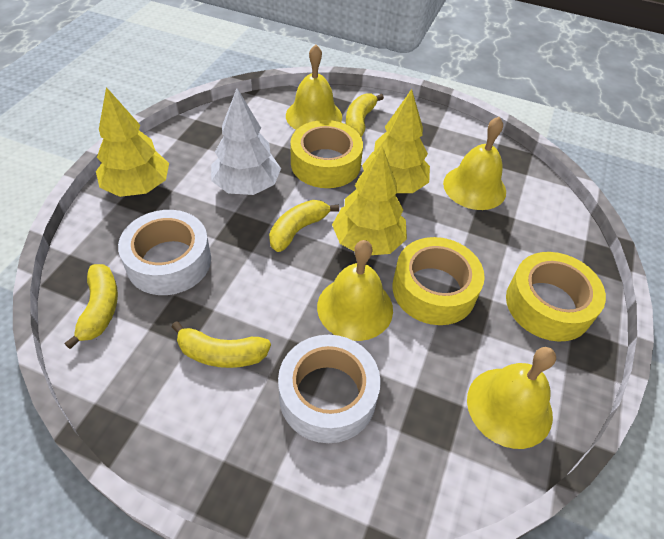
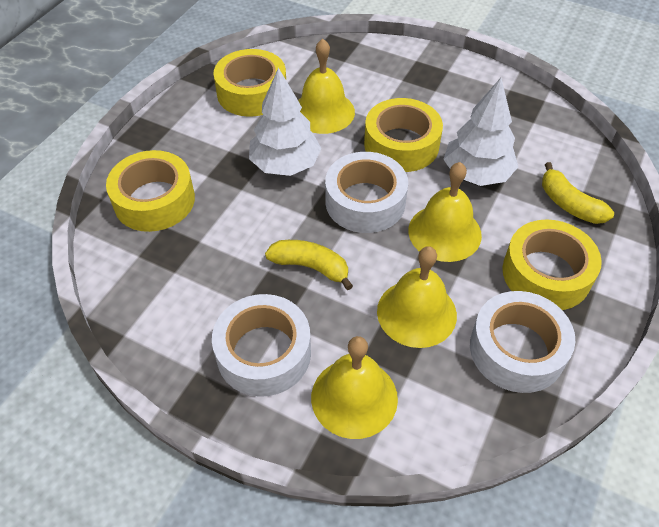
white tape: [118,210,211,295] [278,335,380,443] = 2 -> [212,294,311,397] [325,152,408,233] [470,291,575,393] = 3
white tree: [211,88,281,195] = 1 -> [249,68,322,176] [443,78,518,186] = 2
yellow banana: [64,264,118,349] [171,321,271,368] [269,200,339,252] [346,93,384,137] = 4 -> [265,240,353,290] [542,162,614,224] = 2
yellow tape: [290,120,363,188] [393,237,485,325] [506,252,606,342] = 3 -> [106,150,195,232] [213,49,286,117] [364,98,443,172] [502,219,602,310] = 4
yellow tree: [96,87,169,197] [332,146,407,255] [362,89,430,193] = 3 -> none = 0

